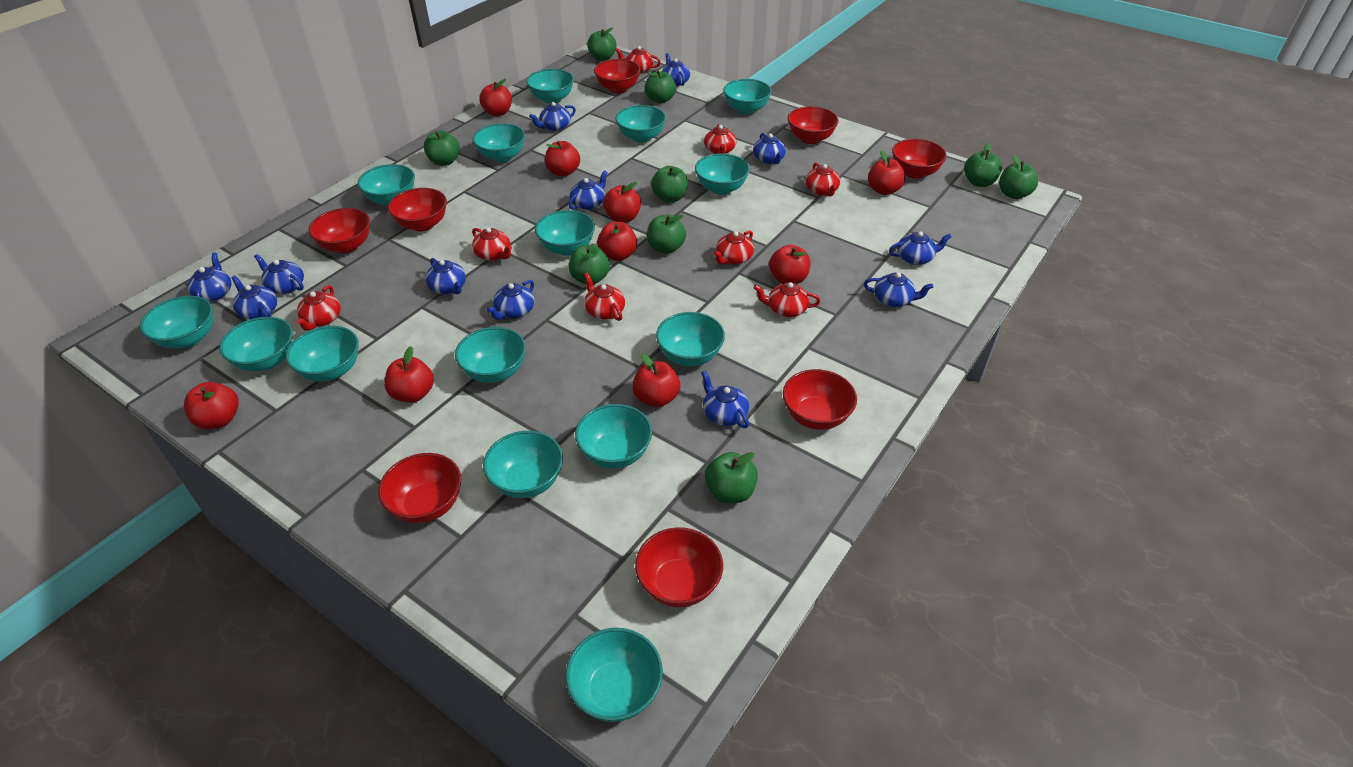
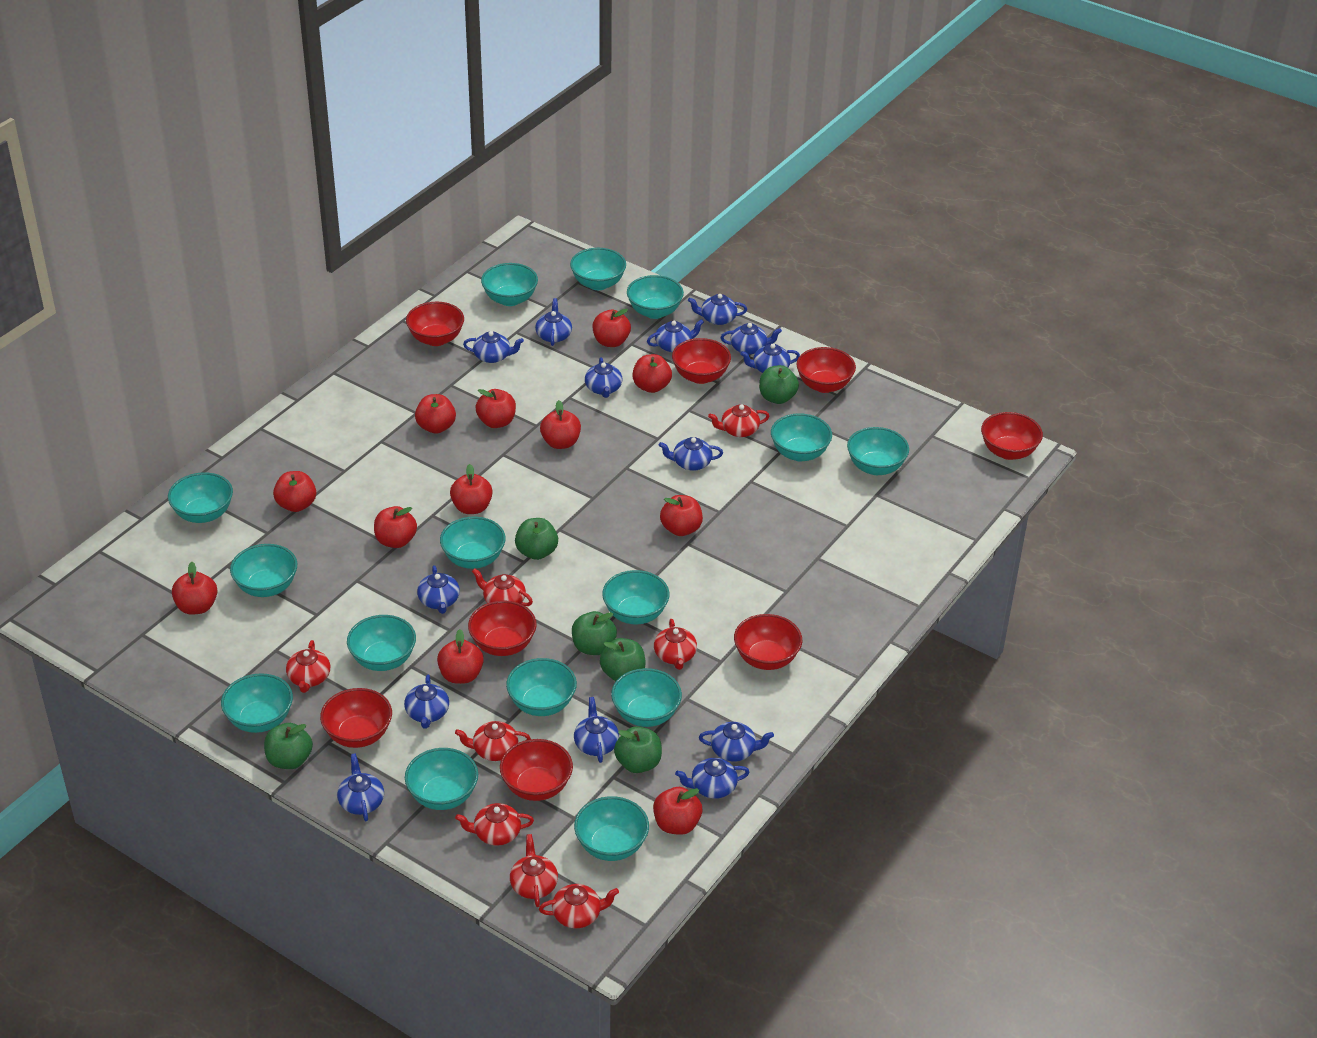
blue teapot: [187,253,231,302] [231,275,277,320] [254,254,304,294] [425,258,466,294] [487,280,535,320] [529,102,576,131] [568,170,608,210] [662,53,690,86] [701,371,749,428] [753,133,786,164] [864,272,933,307] [889,232,951,265] = 12 -> [337,754,384,821] [404,675,449,729] [417,565,460,614] [463,331,524,363] [535,298,572,346] [574,697,619,763] [585,357,622,398] [647,319,704,352] [659,437,723,471] [675,758,749,799] [688,294,747,325] [699,722,774,762] [721,323,782,355] [740,344,800,373] = 14
green apple: [424,131,460,166] [569,244,610,285] [587,27,617,61] [645,70,676,104] [647,215,686,254] [651,166,688,202] [705,452,758,503] [964,143,1002,187] [999,155,1038,199] = 9 -> [264,723,313,769] [515,518,558,560] [572,611,617,655] [600,638,646,681] [614,726,662,773] [759,365,799,404] = 6
red apple: [184,382,239,429] [384,346,434,403] [479,79,512,116] [545,141,580,177] [597,222,637,261] [603,182,641,223] [632,354,680,408] [769,245,811,284] [868,151,905,195] = 9 -> [172,562,217,615] [273,471,316,512] [374,506,417,548] [415,394,456,434] [437,629,484,684] [450,464,493,514] [475,389,516,428] [540,400,581,449] [592,309,631,347] [632,354,672,393] [653,787,702,835] [660,495,703,536] = 12

